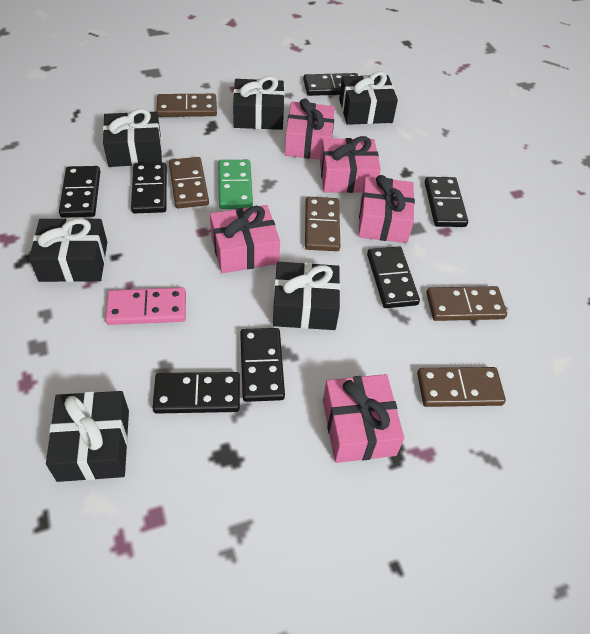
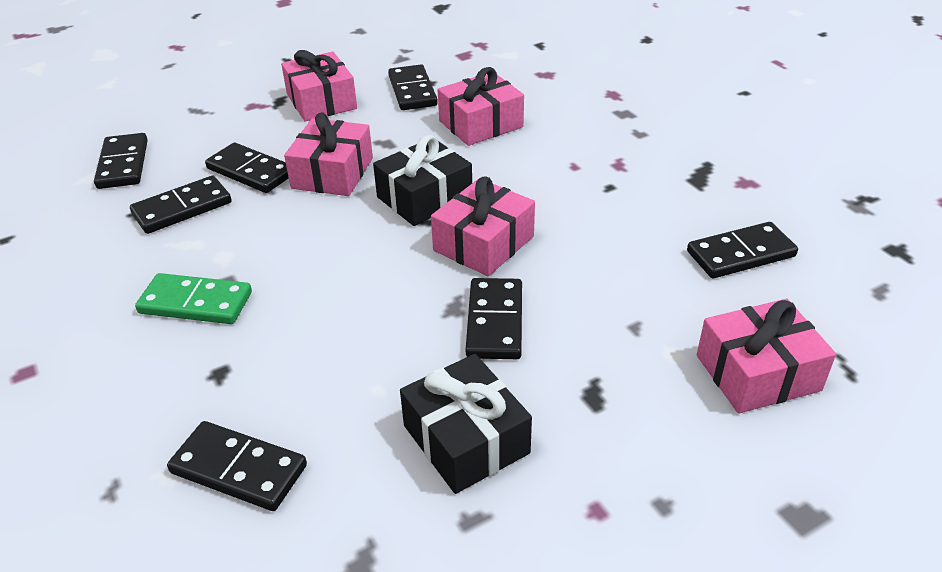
black gift: [29,218,107,282] [46,391,129,482] [103,109,162,167] [233,76,284,130] [273,262,340,330] [339,71,398,125] = 6 -> [373,135,472,226] [400,354,532,494] = 2
brown domino: [156,94,217,117] [169,157,209,208] [305,197,340,251] [417,367,506,407] [426,286,507,321] = 5 -> none = 0
pink domino: [105,287,186,325] = 1 -> none = 0

